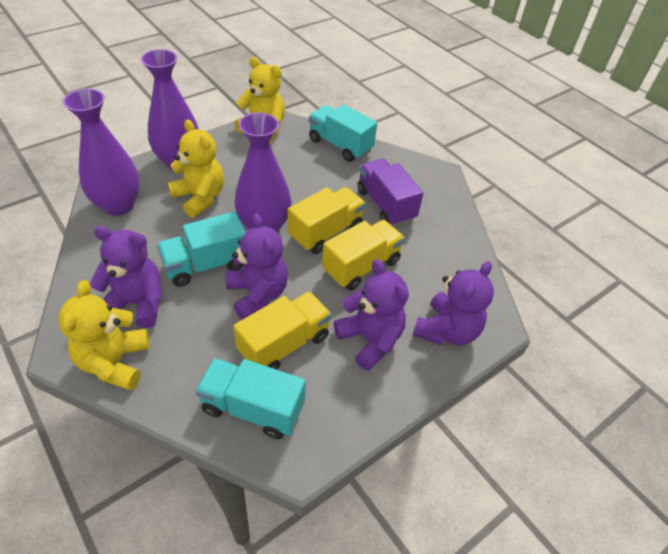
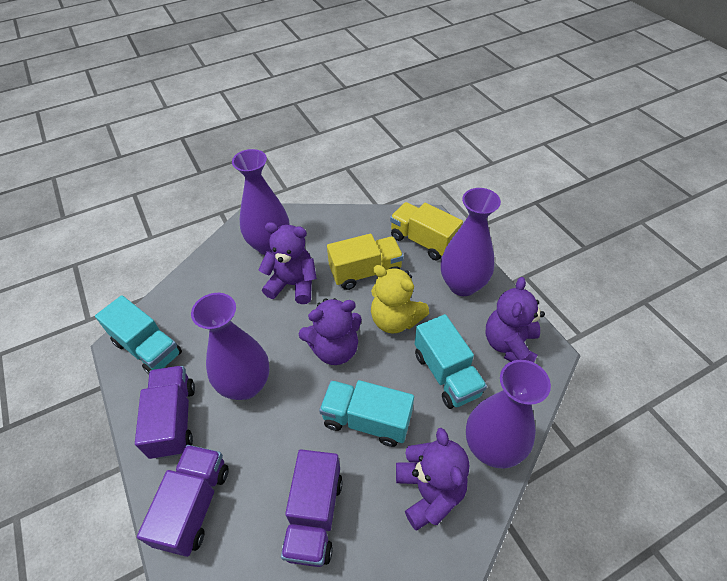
purple truck: [357,159,423,226] = 1 -> [135,366,195,459] [137,445,229,557] [281,449,343,567] = 3
purple vase: [63,89,140,216] [141,49,199,170] [234,112,291,233] = 3 -> [191,293,270,400] [232,149,289,255] [441,188,501,296] [466,360,551,469] = 4
yellow teddy bear: [58,280,150,390] [168,119,224,218] [234,57,285,144] = 3 -> [371,265,429,334] = 1
yellow truck: [233,291,332,370] [288,187,366,254] [322,220,405,290] = 3 -> [327,234,404,290] [390,202,463,260] = 2

